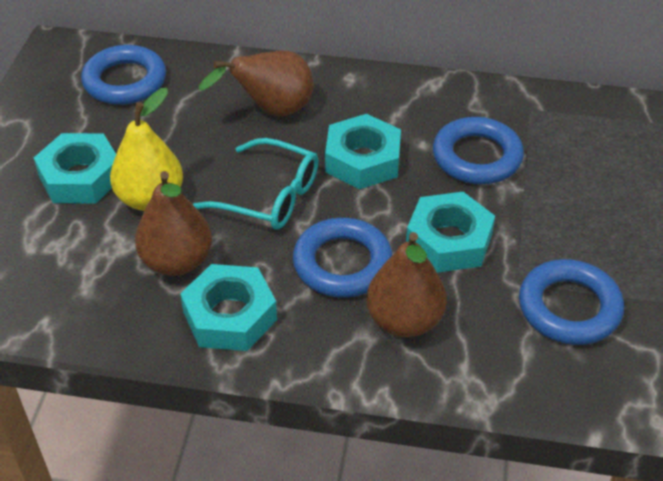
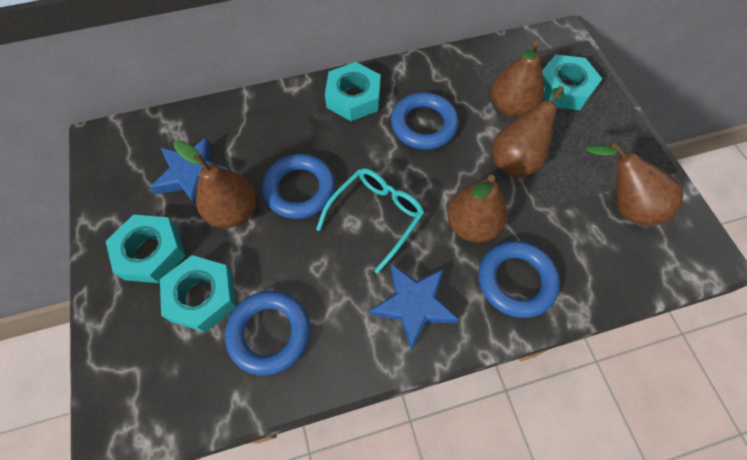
blue star: none = 0 -> [150,137,227,207] [370,264,459,350] = 2
brown pear: [135,171,212,276] [198,51,314,116] [366,232,447,337] = 3 -> [174,140,256,228] [447,175,507,243] [491,41,544,117] [492,86,564,178] [586,141,683,226] = 5
yellow pear: [110,88,183,211] = 1 -> none = 0

